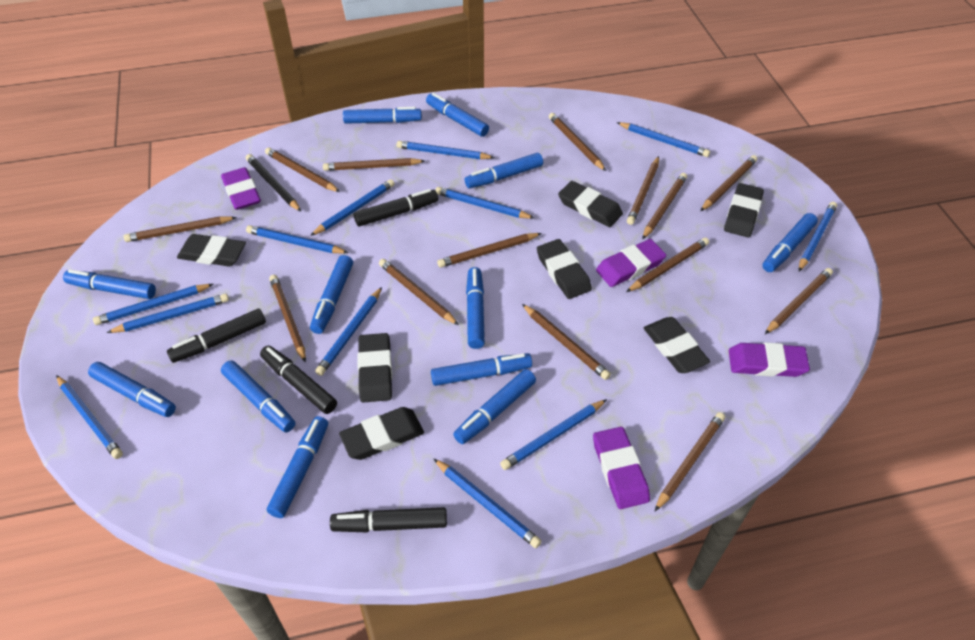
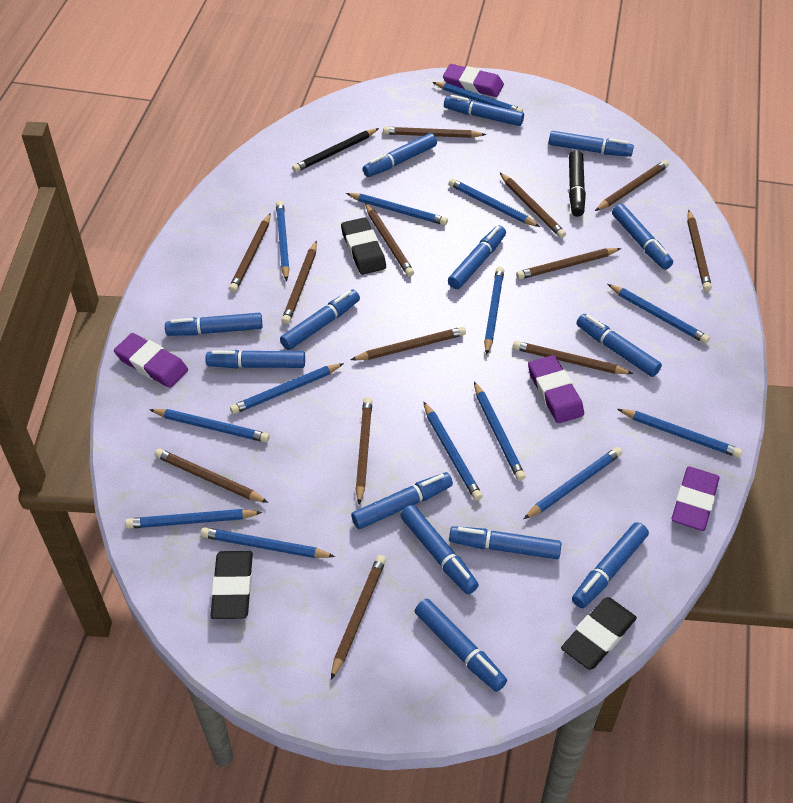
black eraser: [177,234,246,267] [339,407,424,460] [358,333,392,403] [537,239,592,299] [558,181,623,227] [644,317,710,373] [724,183,764,237] = 7 -> [211,551,253,619] [341,217,386,275] [561,597,637,670] = 3
black marker: [167,309,266,363] [260,346,337,414] [330,507,447,532] [354,189,438,226] = 4 -> [569,150,586,217] = 1
blue marker: [63,269,156,299] [88,362,176,417] [221,360,295,432] [267,416,328,518] [310,255,353,334] [343,107,422,124] [426,93,489,137] [431,353,532,386] [453,369,536,444] [465,153,543,188] [466,267,485,349] [762,213,818,272] = 12 -> [165,313,263,336] [205,350,305,369] [280,290,360,350] [351,472,453,529] [363,133,437,177] [400,505,479,594] [415,599,507,692] [444,95,524,126] [448,225,506,289] [449,526,561,559] [549,131,634,157] [572,522,649,608] [576,314,662,377] [612,204,673,270] = 14
blue pencil: [56,375,123,459] [93,284,213,325] [106,294,229,333] [246,225,348,253] [310,179,395,236] [315,287,382,376] [397,141,495,159] [434,459,542,548] [435,187,534,219] [500,399,607,470] [617,122,710,157] [799,202,837,271] = 12 -> [125,509,262,529] [149,409,270,443] [201,527,335,558] [230,363,344,414] [276,201,290,281] [346,193,448,225] [423,401,483,501] [432,82,523,112] [449,178,540,227] [474,382,526,481] [484,267,504,355] [524,447,622,519] [607,284,710,344] [618,409,742,458] = 14
brown pencil: [124,216,237,242] [265,147,340,192] [269,275,306,363] [323,158,425,171] [379,259,459,325] [437,233,542,268] [522,304,611,380] [549,113,606,171] [626,237,709,292] [627,156,659,225] [642,173,687,240] [655,412,725,511] [700,155,758,211] [765,268,833,334] = 14 -> [154,449,268,503] [229,213,271,292] [282,241,317,324] [331,555,386,680] [351,327,466,360] [356,397,372,504] [365,203,414,277] [383,127,486,138] [500,173,566,238] [513,341,633,374] [516,248,621,280] [595,160,669,211] [687,210,712,291] = 13

